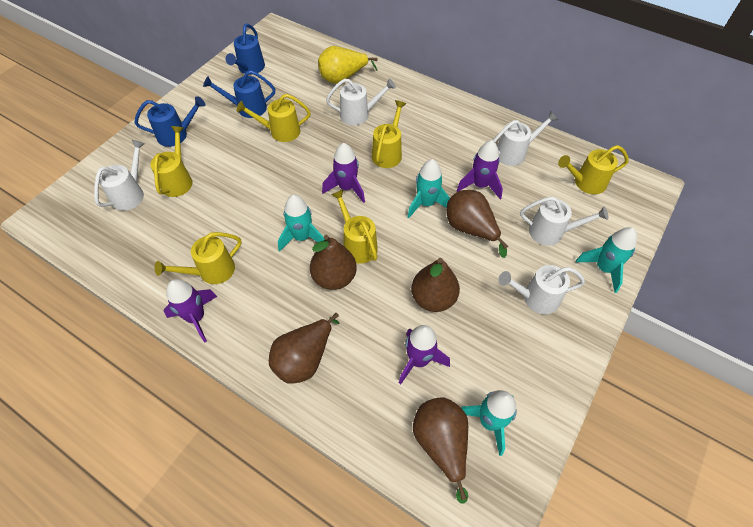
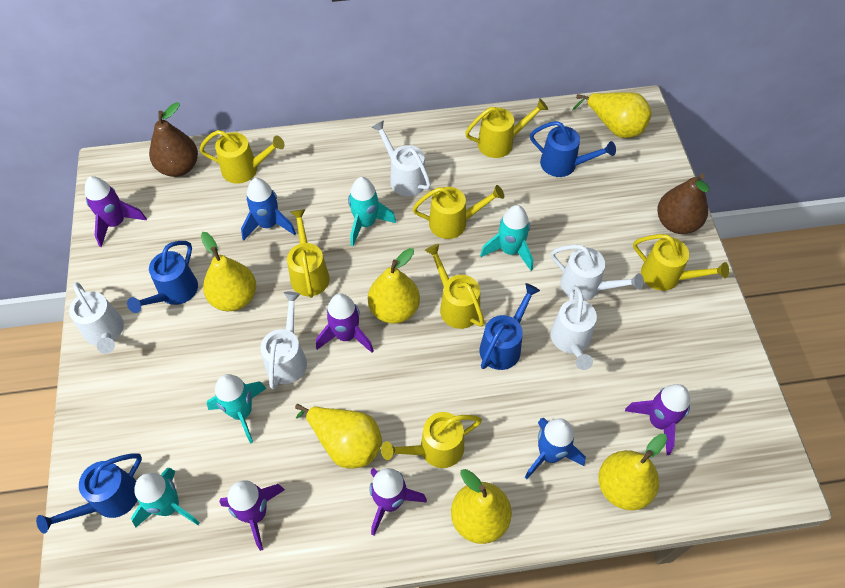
blue rocket: none = 0 -> [241,178,296,241] [525,418,586,479] = 2
blue watering can: [135,96,206,147] [203,70,275,118] [225,24,265,75] = 3 -> [36,453,142,534] [127,241,198,313] [480,283,540,370] [530,121,616,177] = 4
brown pear: [269,313,339,383] [310,235,357,290] [411,258,460,312] [413,397,468,504] [446,190,508,258] = 5 -> [149,102,198,177] [657,174,709,234] = 2
purple rocket: [164,279,217,343] [322,143,365,203] [399,325,450,384] [457,140,503,199] = 4 -> [85,176,147,247] [219,480,285,551] [316,293,374,353] [369,468,427,536] [625,384,690,455] = 5
yellow pear: [318,46,378,84] = 1 -> [201,232,256,311] [295,404,382,468] [368,248,420,324] [451,469,512,544] [572,92,652,138] [598,434,667,510] = 6
yellow watering can: [150,126,192,197] [154,232,242,284] [236,94,311,142] [331,189,378,264] [372,100,406,168] [558,145,629,194] = 6 -> [199,130,285,184] [287,209,330,298] [381,412,482,468] [413,185,504,239] [425,244,485,329] [465,99,548,158] [633,234,729,291] = 7

